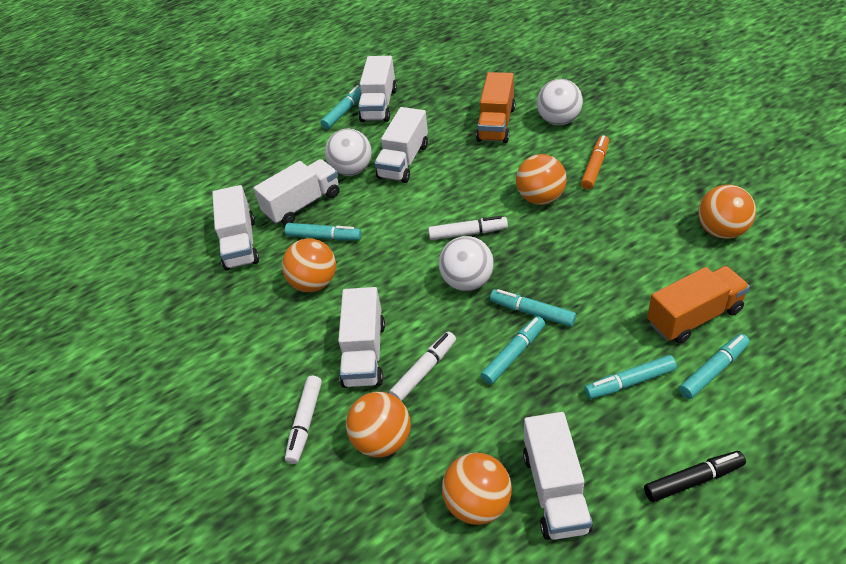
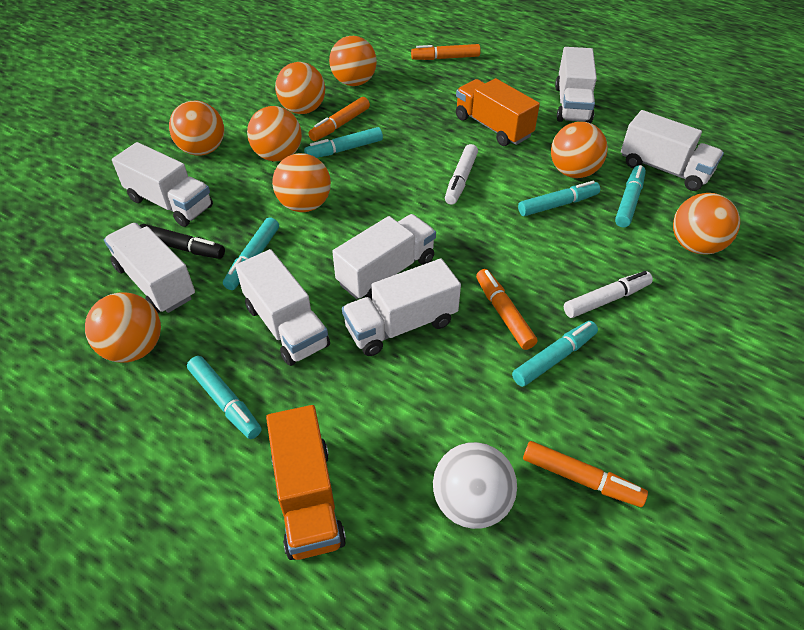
orange ball: [282,238,336,292] [346,392,411,457] [442,453,512,525] [516,154,566,205] [698,185,756,239] = 5 -> [85,292,161,363] [169,101,224,156] [247,106,302,161] [272,153,331,212] [275,62,325,114] [329,36,377,86] [551,122,608,178] [673,193,740,255] = 8
orange marker: [581,135,609,190] = 1 -> [308,97,370,141] [411,44,481,60] [476,269,537,350] [523,441,648,507] = 4
white ball: [325,129,372,176] [439,236,494,291] [537,79,583,125] = 3 -> [433,442,517,529] = 1
white marker: [285,376,322,464] [389,332,456,401] [428,216,508,240] = 3 -> [445,144,478,205] [564,271,653,318] = 2
white truck: [212,185,259,270] [253,159,339,225] [338,287,385,388] [358,56,397,122] [374,107,428,183] [523,412,593,540] = 6 -> [104,223,195,313] [112,142,213,227] [235,249,330,366] [332,214,436,300] [342,259,461,356] [555,47,597,123] [621,110,724,191] = 7

